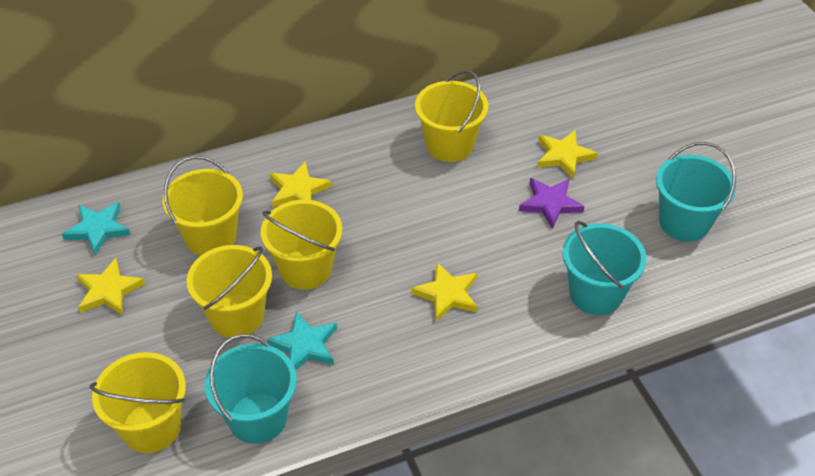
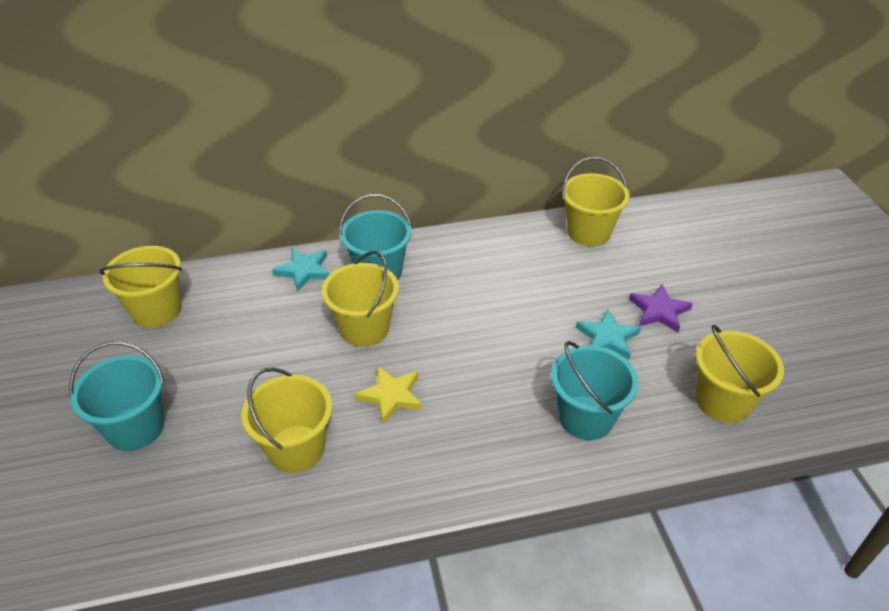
yellow star: [76,258,145,315] [269,161,332,207] [411,262,477,321] [537,130,598,179] = 4 -> [355,366,423,424] = 1

